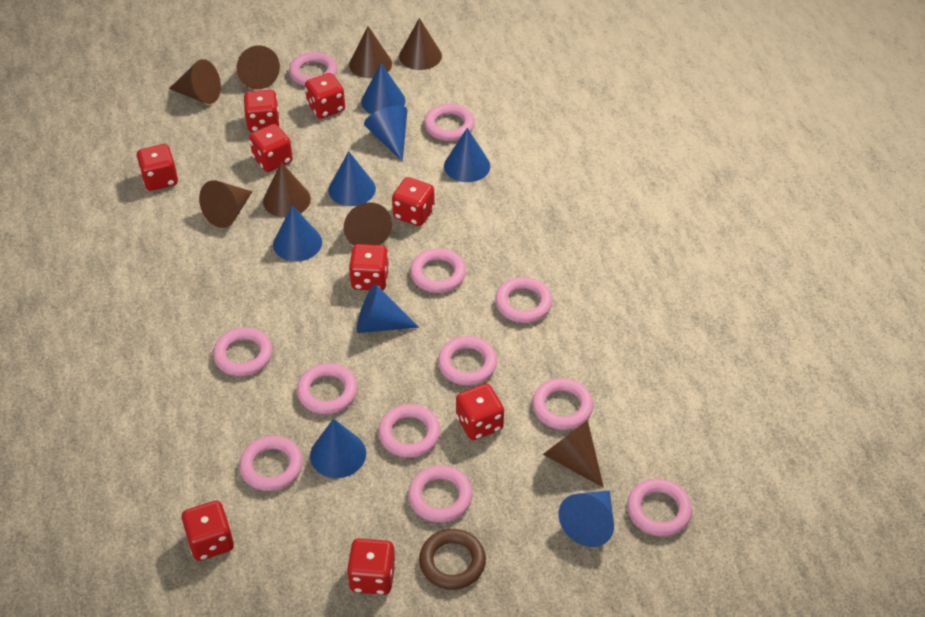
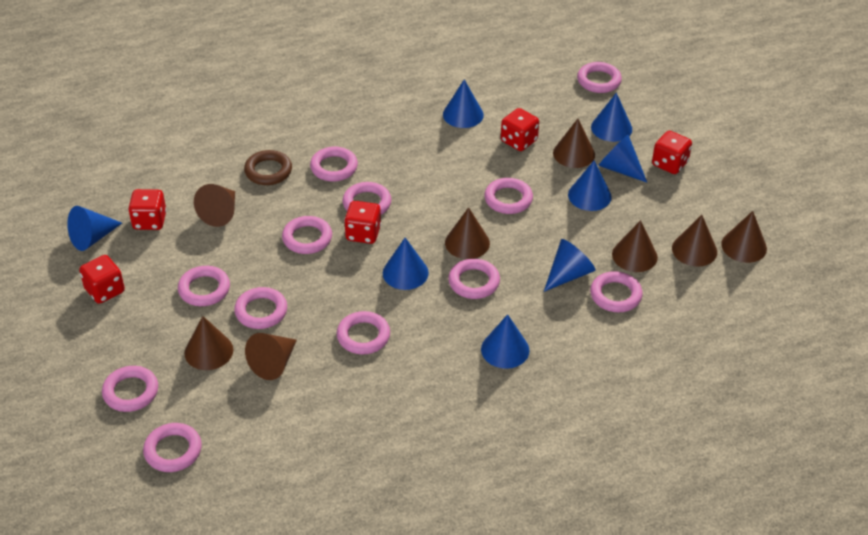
red dice: [136,144,178,191] [181,501,234,561] [244,90,280,132] [249,124,293,172] [305,73,345,119] [347,538,396,595] [349,244,389,290] [392,177,435,226] [456,384,504,440] = 9 -> [79,255,125,304] [128,189,167,230] [344,201,381,244] [501,108,539,151] [652,131,692,174] = 5

